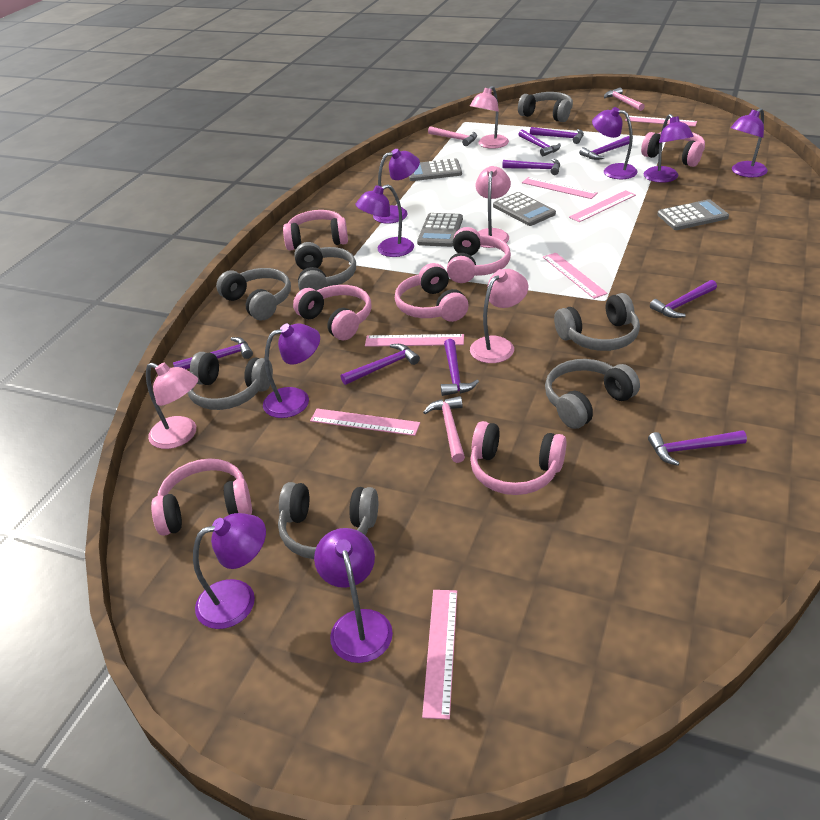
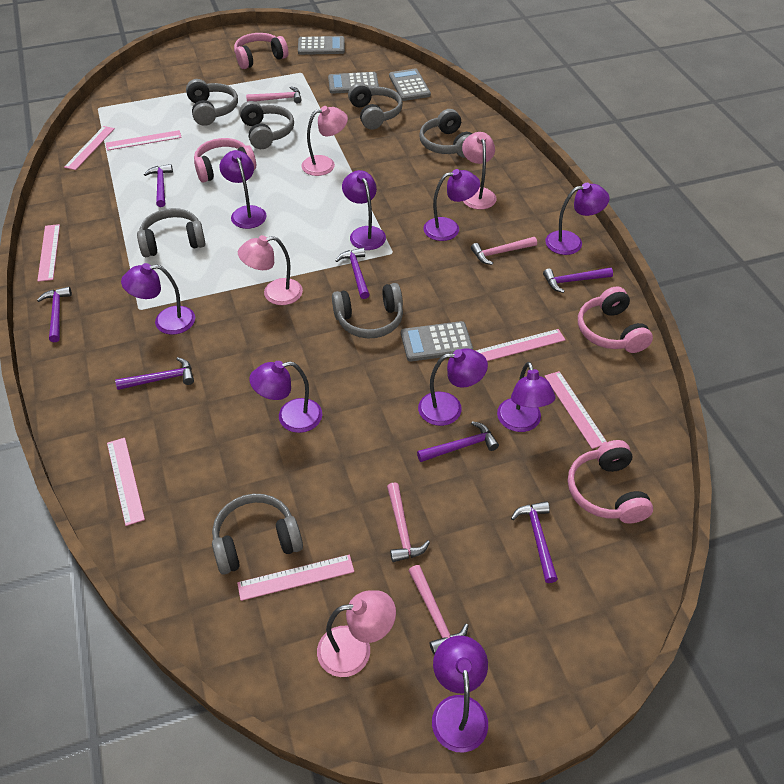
pink hammer: [423,396,465,463] [428,126,477,146] [604,87,645,111] = 3 -> [246,86,302,104] [387,482,430,562] [409,565,469,655] [471,237,537,265] = 4
pink headphones: [151,459,252,536] [283,210,348,251] [293,285,372,340] [395,263,469,322] [447,227,511,283] [470,421,567,495] [641,132,705,167] = 7 -> [194,138,256,183] [234,33,288,69] [568,440,653,524] [578,287,653,353] = 4
purple hammer: [173,337,253,369] [341,344,420,385] [441,339,479,396] [502,159,560,175] [518,129,561,156] [530,127,584,144] [579,136,630,160] [648,430,747,466] [650,280,717,318] = 9 -> [37,287,72,342] [115,357,194,390] [144,164,173,207] [335,248,370,299] [417,421,499,462] [511,501,558,583] [543,267,613,293] = 7
purple lamp: [193,513,266,629] [263,323,320,418] [314,528,393,663] [355,184,414,257] [373,149,420,224] [592,107,638,179] [644,114,694,183] [731,108,768,178] = 8 -> [121,263,195,335] [220,150,267,229] [249,361,322,433] [342,170,386,250] [418,348,488,426] [423,169,480,241] [432,636,488,753] [497,362,555,432] [545,183,609,255] = 9

